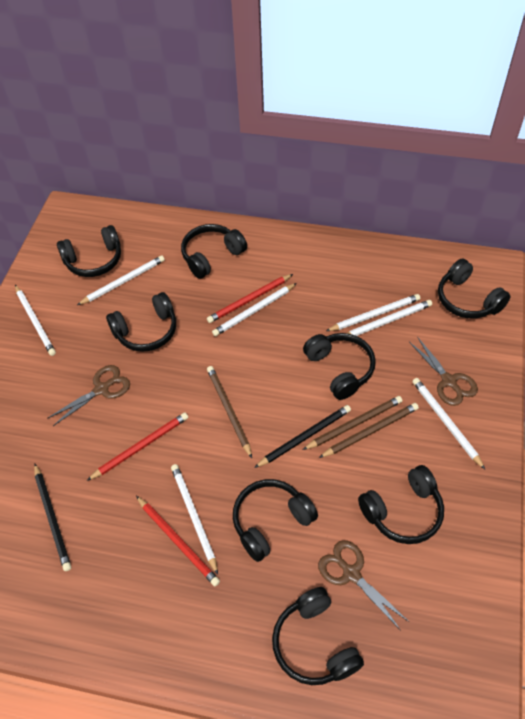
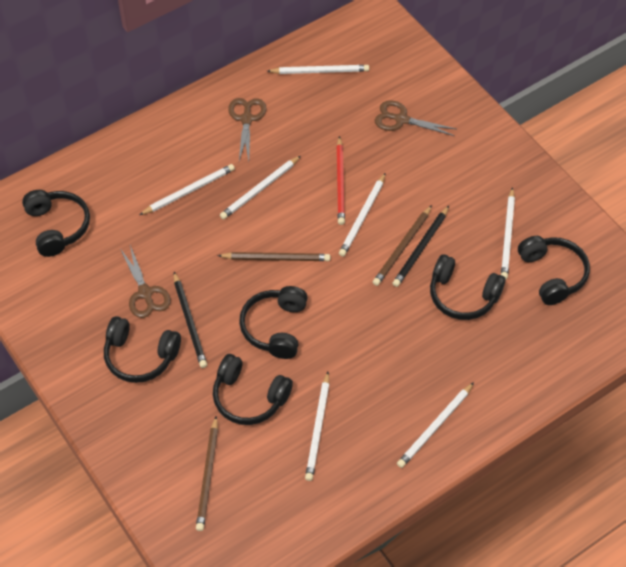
black headphones: [57,225,121,277] [106,292,176,352] [181,224,247,279] [233,479,318,562] [272,587,364,685] [303,333,376,400] [358,465,444,544] [438,259,511,319] = 8 -> [22,190,90,257] [104,316,181,383] [213,354,293,425] [239,286,308,359] [430,254,505,320] [518,236,590,305] = 6
red pencil: [87,412,188,481] [136,496,220,586] [207,274,293,323] = 3 -> [336,136,345,225] = 1

